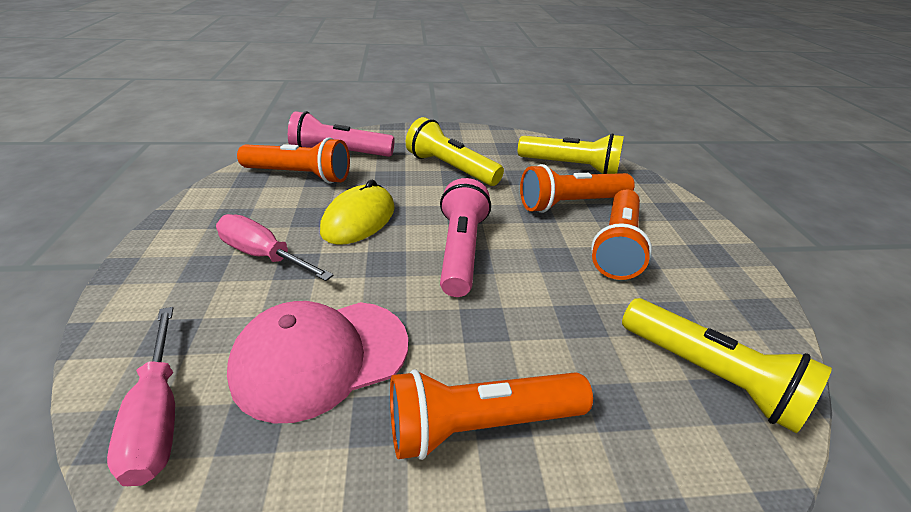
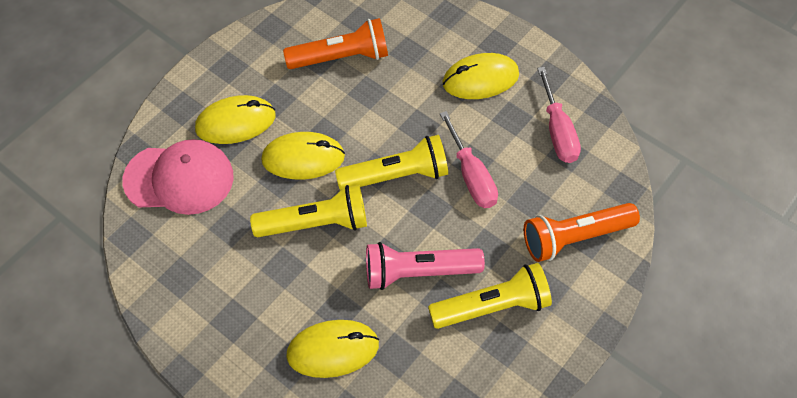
orange flashlight: [237,137,350,183] [390,369,593,460] [520,164,635,213] [591,190,652,280] = 4 -> [283,18,388,69] [524,203,640,262] = 2
pink flashlight: [288,111,394,157] [440,178,491,297] = 2 -> [366,242,485,290] = 1
yellow mouse: [320,180,395,245] = 1 -> [195,95,275,144] [261,132,345,180] [286,320,379,378] [443,53,519,99] = 4

